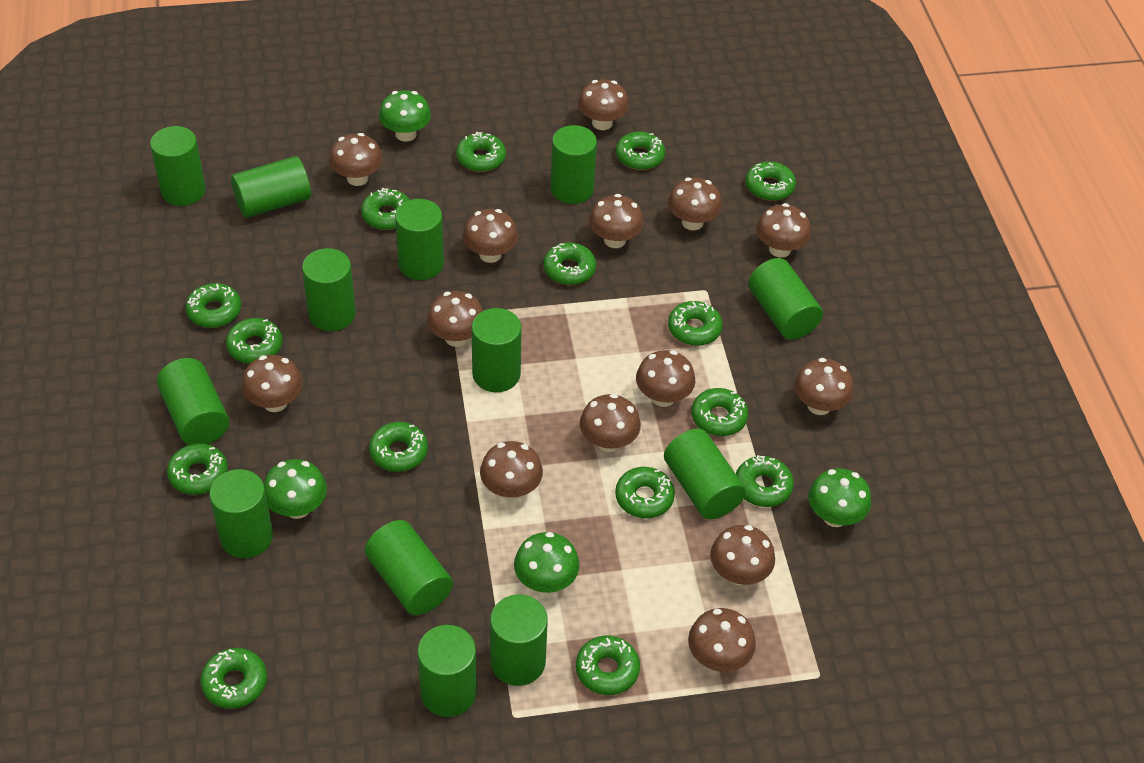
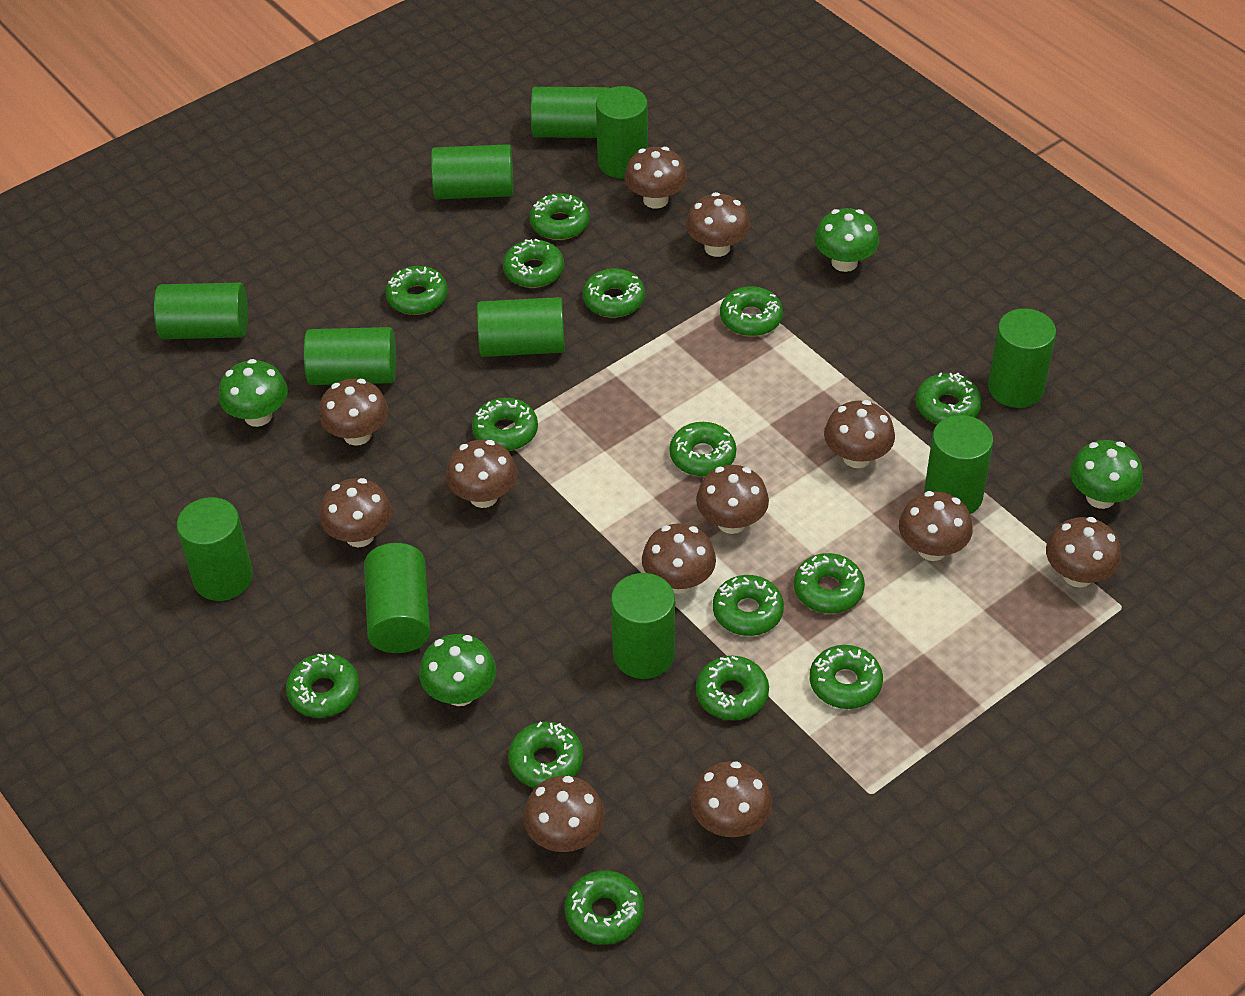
brown mushroom: [242,355,303,412] [329,133,383,186] [427,291,483,347] [463,209,518,263] [480,441,543,500] [578,80,629,130] [580,394,641,452] [589,194,644,248] [636,350,695,407] [668,177,722,230] [688,608,756,672] [710,525,775,585] [756,203,811,258] [794,358,854,415] = 14 -> [319,379,388,446] [320,478,392,547] [446,440,517,508] [523,776,605,852] [624,147,687,209] [642,523,716,594] [686,192,750,257] [691,761,772,837] [696,465,769,534] [824,400,895,468] [899,491,973,561] [1046,517,1121,588] = 12
green cylinder: [150,126,206,206] [157,358,229,445] [209,469,273,558] [231,156,311,218] [302,248,356,331] [365,520,453,615] [395,199,444,280] [417,625,477,717] [471,308,522,392] [490,595,548,686] [550,125,597,204] [664,429,746,519] [748,258,823,340] = 13 -> [154,283,248,339] [177,497,253,601] [304,327,396,385] [364,543,430,653] [431,144,514,200] [477,297,565,357] [531,87,609,138] [596,86,648,179] [611,573,675,679] [924,415,993,514] [988,308,1056,408] = 11

